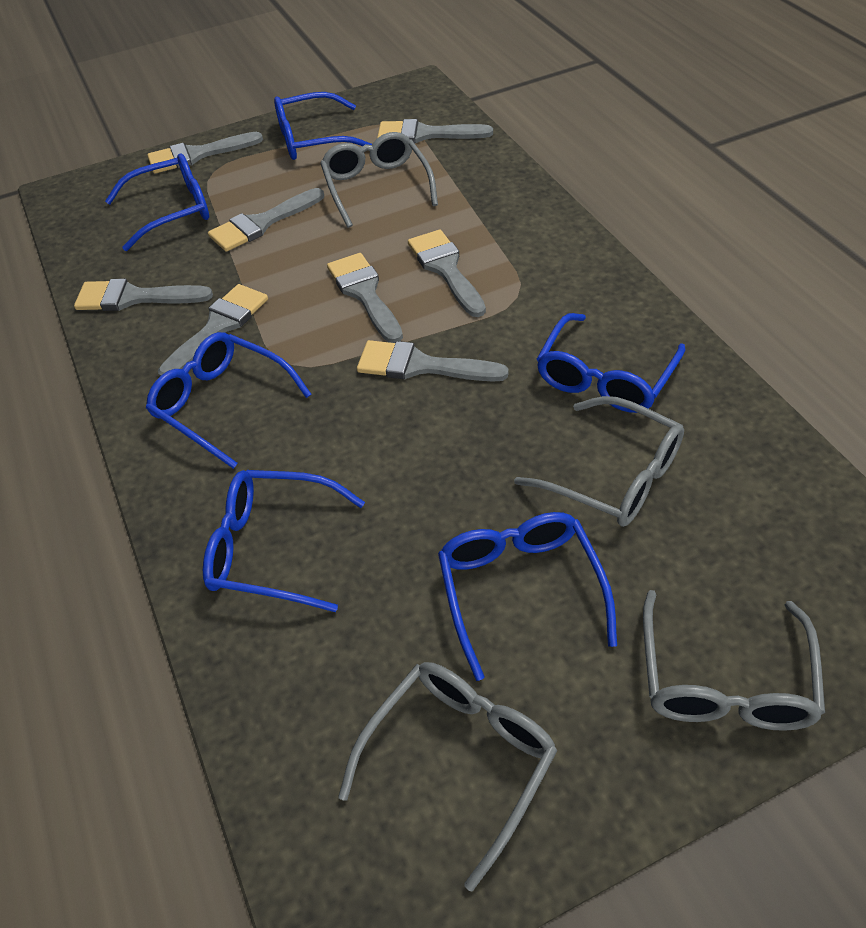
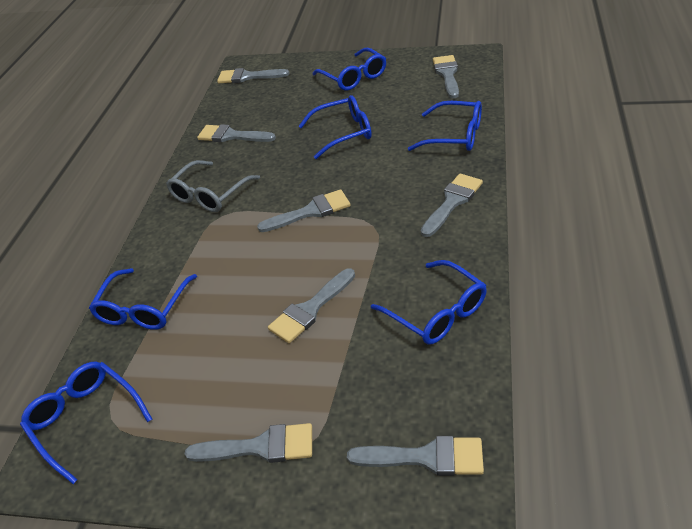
grey glasses: [320,132,438,228] [338,662,558,892] [514,396,684,527] [643,590,825,731] = 4 -> [166,160,260,212] = 1

